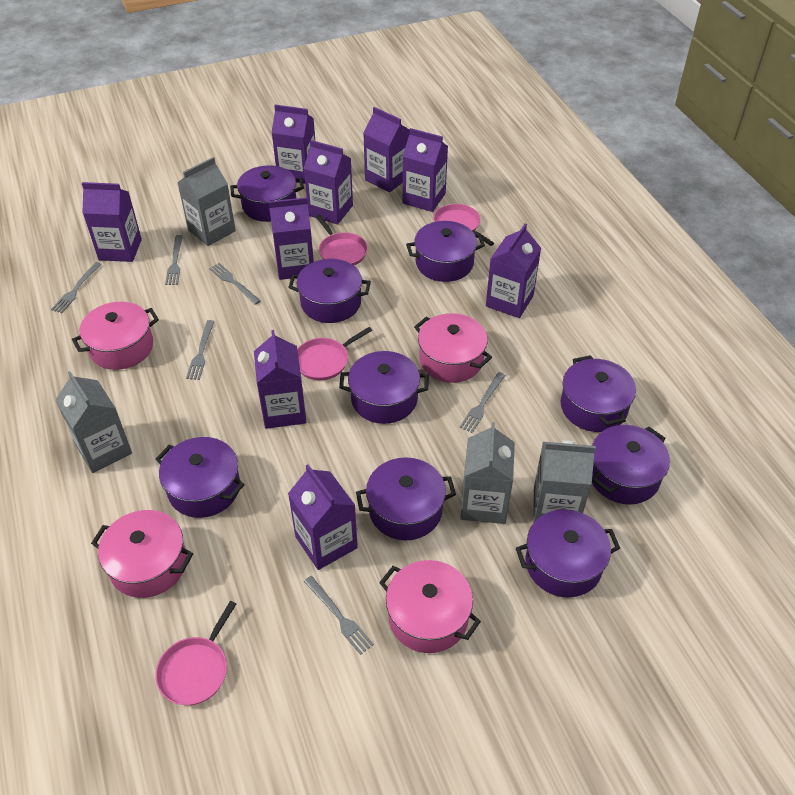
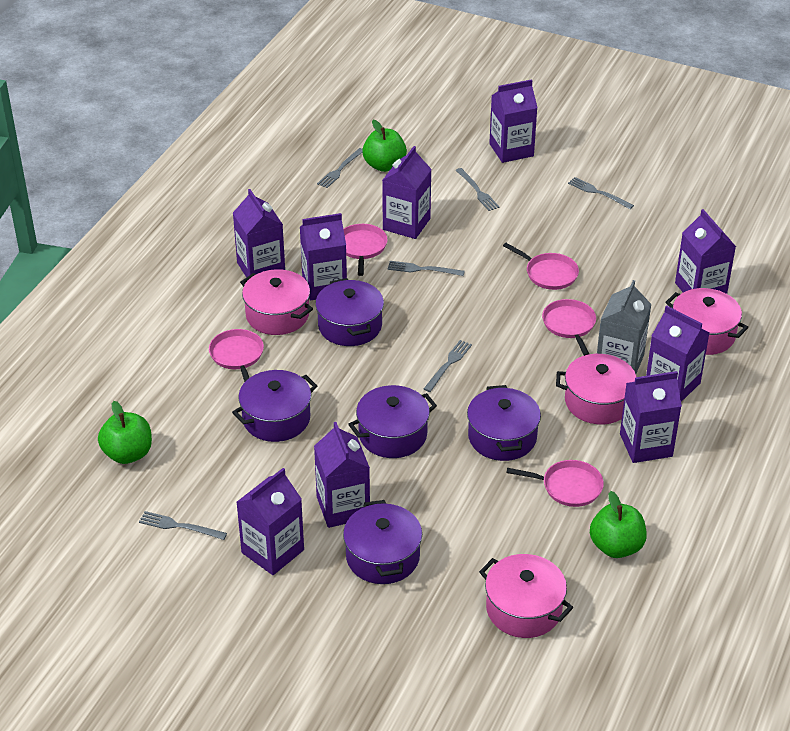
green apple: none = 0 -> [98,401,152,464] [362,120,407,172] [590,491,647,558] = 3
grey carton: [55,371,132,473] [178,157,236,246] [460,422,515,524] [533,440,596,523] = 4 -> [597,280,651,374] = 1
pink pan: [155,601,236,705] [297,327,372,380] [316,215,368,265] [433,204,494,246] = 4 -> [209,329,264,382] [343,224,388,276] [503,243,579,290] [506,460,604,507] [542,299,596,356] = 5
purple pot: [156,437,245,518] [230,165,304,222] [288,259,371,323] [339,351,428,424] [356,458,456,540] [406,221,485,282] [516,509,620,598] [561,355,636,432] [592,425,670,505] = 9 -> [232,370,317,442] [315,278,384,346] [343,500,422,584] [348,385,437,458] [467,385,541,461] = 5

